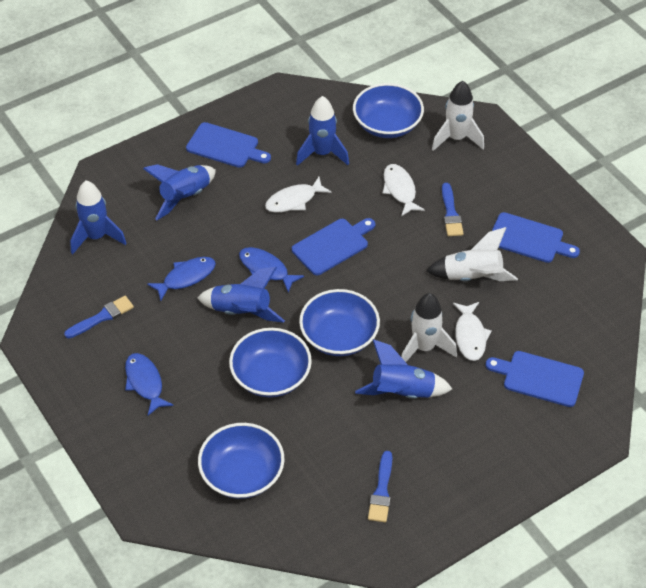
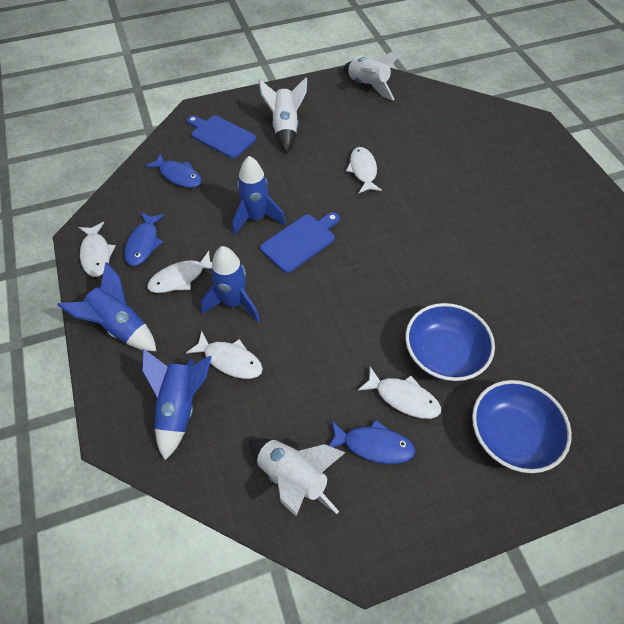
blue bowl: [198,423,284,499] [229,328,312,397] [299,289,380,356] [353,83,424,138] = 4 -> [405,303,495,381] [472,380,572,473] = 2
blue brush: [64,296,134,338] [368,451,392,522] [442,183,464,236] = 3 -> none = 0
blue cutting board: [186,122,271,168] [292,218,375,275] [485,351,584,407] [492,212,580,263] = 4 -> [187,115,256,158] [260,212,340,273] = 2
blue rocket: [70,181,127,254] [143,164,216,220] [197,267,285,323] [296,96,349,166] [355,339,452,399] = 5 -> [57,262,156,351] [142,349,212,460] [201,246,260,322] [232,156,286,235] = 4
white fish: [265,177,332,213] [382,164,425,216] [453,302,492,361] = 3 -> [79,222,116,277] [147,251,212,293] [186,331,263,379] [346,147,382,193] [358,366,441,419] = 5

